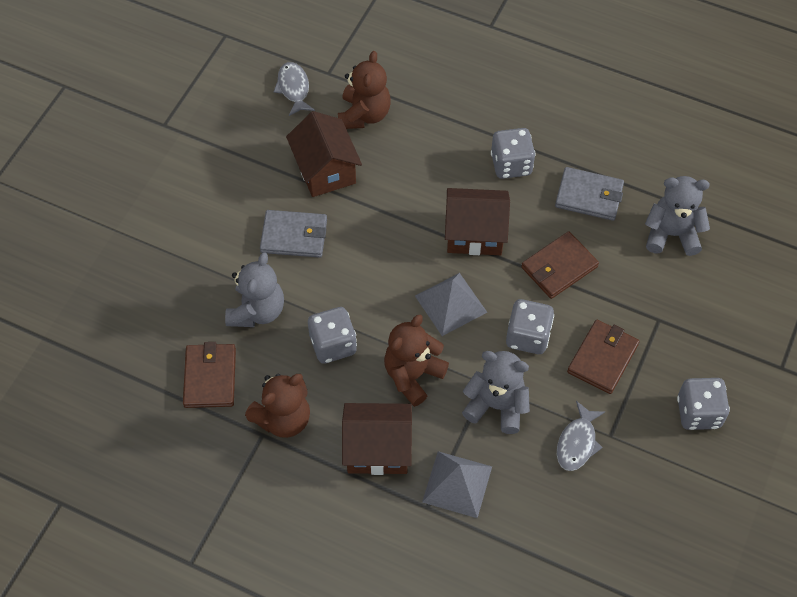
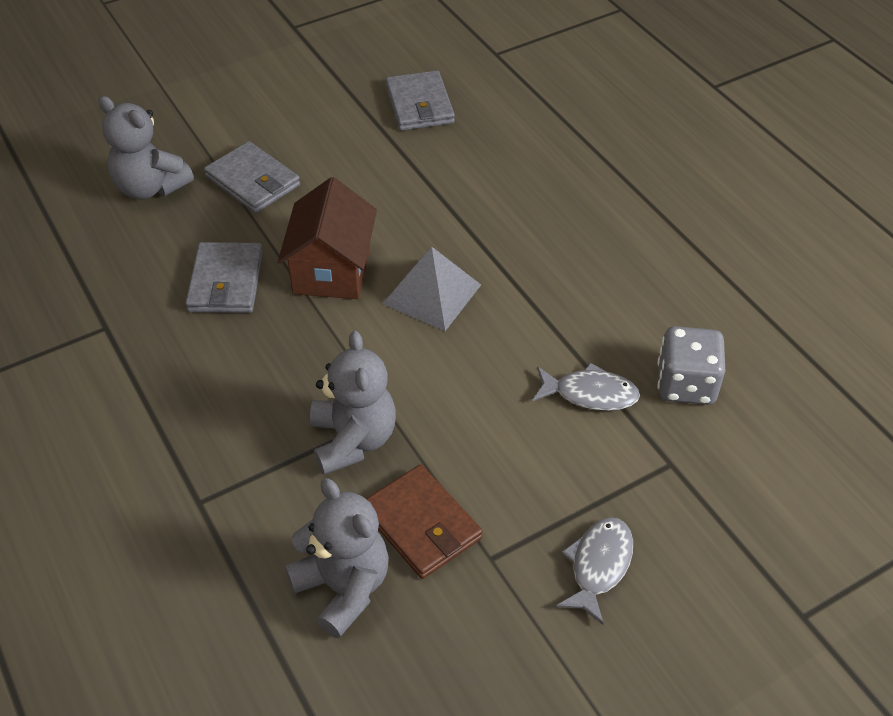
brown house: [286,111,362,197] [342,403,412,475] [445,188,510,255] = 3 -> [278,177,377,299] = 1
brown teddy bear: [245,374,310,438] [338,51,391,129] [384,315,449,407] = 3 -> none = 0
brown wallet: [183,342,236,408] [521,231,599,299] [567,320,640,394] = 3 -> [366,465,483,579] = 1
grey dice: [308,307,357,363] [491,128,536,179] [506,299,554,354] [677,378,730,430] = 4 -> [657,326,725,405] = 1
grey pyramid: [415,273,487,336] [422,451,492,518] = 2 -> [383,247,481,331] = 1
grey wallet: [260,210,327,258] [555,167,624,221] = 2 -> [185,242,263,313] [204,141,300,213] [386,70,455,131] = 3

